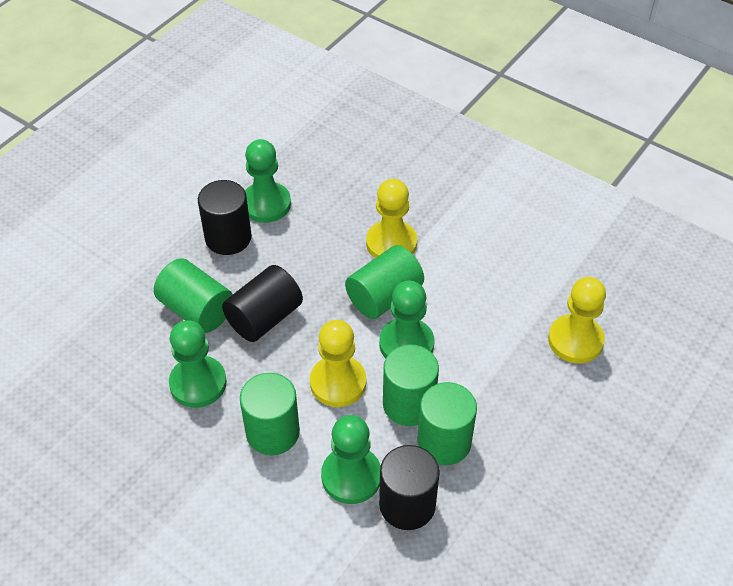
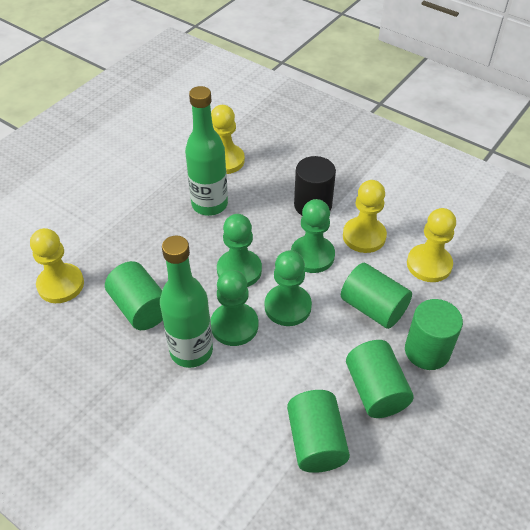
black cylinder: [198,180,252,255] [222,265,303,342] [379,445,440,530] = 3 -> [294,156,336,215] = 1
green bottle: none = 0 -> [160,235,213,368] [185,86,228,216] = 2
yellow pawn: [310,320,366,407] [366,179,417,258] [548,277,606,363] = 3 -> [30,228,84,303] [211,105,245,174] [343,180,387,253] [407,208,456,282] = 4

